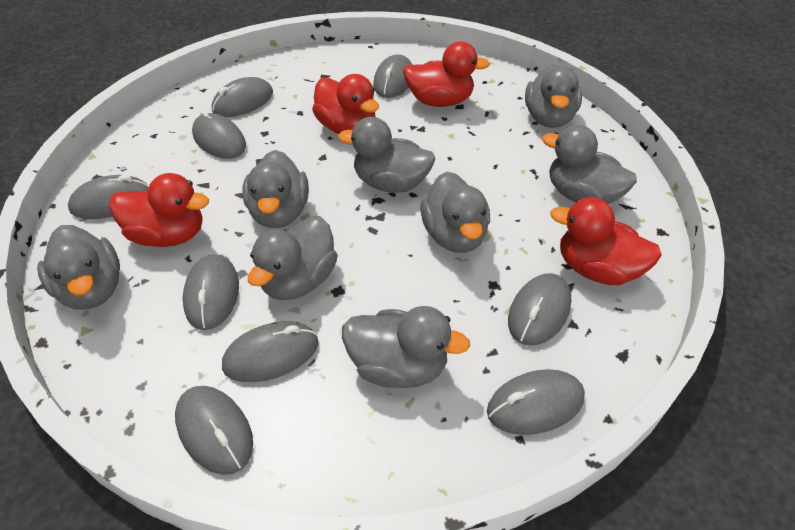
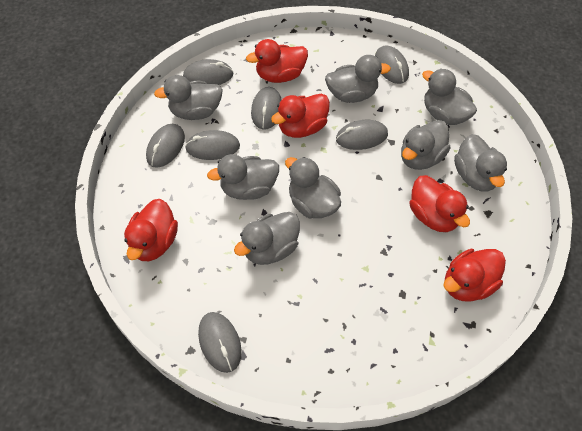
grey mouse: [68,175,149,219] [175,386,253,475] [183,254,239,330] [192,110,246,159] [212,77,273,117] [222,321,318,382] [373,54,412,98] [487,369,585,435] [508,273,572,346] = 9 -> [146,124,185,168] [183,59,234,85] [185,130,240,160] [198,312,242,373] [251,87,282,130] [336,120,388,150] [375,45,409,84] = 7
red duck: [109,173,209,247] [312,74,379,134] [403,42,490,107] [550,197,662,285] = 4 -> [124,199,178,261] [246,39,308,83] [271,94,330,138] [409,175,470,232] [443,249,506,302] = 5

